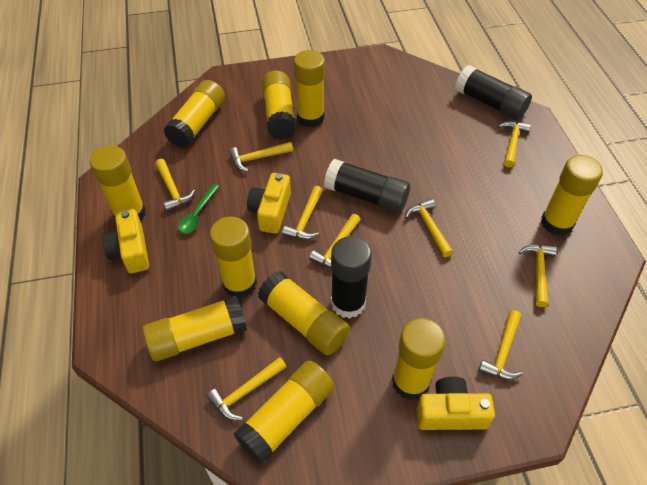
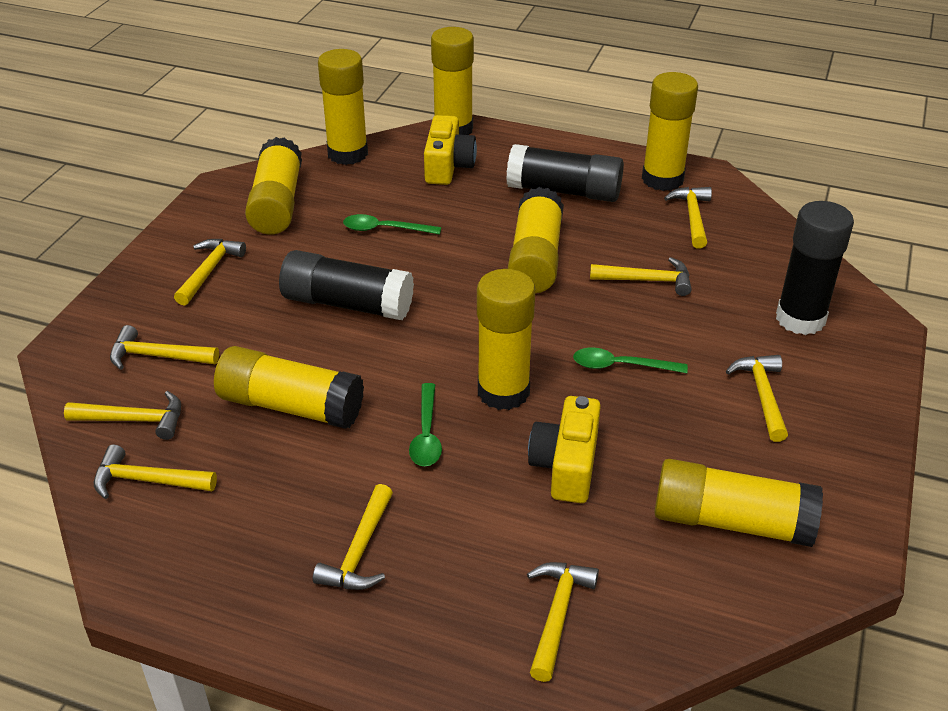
green spoon: [178,184,219,234] = 1 -> [343,214,441,235] [409,383,442,466] [573,348,688,373] = 3
yellow camera: [102,209,149,274] [247,173,291,234] [416,377,495,430] = 3 -> [424,115,477,185] [528,396,601,503] = 2
yellow glue stick: [90,146,146,221] [143,296,247,362] [163,80,225,148] [210,217,257,299] [234,361,334,464] [258,271,350,355] [262,71,296,140] [294,50,325,127] [392,318,445,400] [541,155,603,236] = 10 -> [214,346,364,429] [245,137,302,234] [318,49,368,165] [431,27,474,135] [477,269,535,410] [508,187,564,293] [642,72,698,191] [654,459,823,547] = 8

